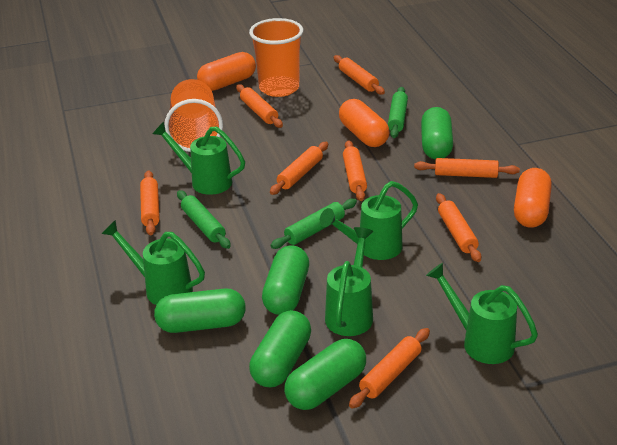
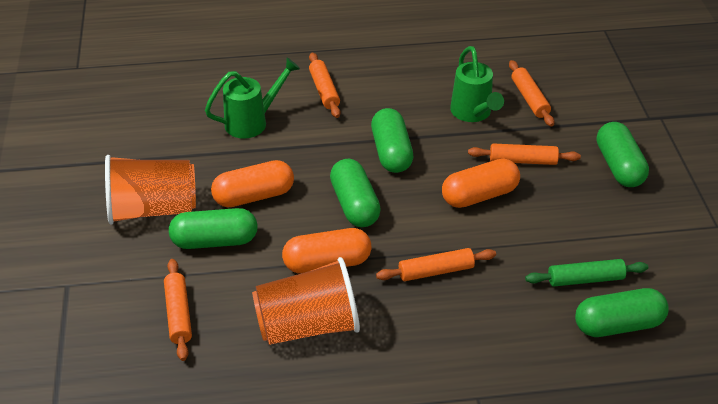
green rolling pin: [177,190,231,249] [270,199,357,249] [388,87,408,138] = 3 -> [525,259,648,287] = 1
green watering can: [102,220,205,305] [153,122,245,195] [320,181,418,260] [325,227,373,336] [426,263,538,364] = 5 -> [205,58,300,138] [450,46,504,122] = 2
orange rolling pin: [140,170,160,235] [236,84,283,128] [270,142,328,195] [334,55,385,95] [343,140,367,201] [349,328,430,409] [414,158,520,178] [436,193,481,262] = 8 -> [164,259,192,361] [309,52,340,118] [376,248,496,281] [468,143,581,165] [509,60,554,127] = 5

